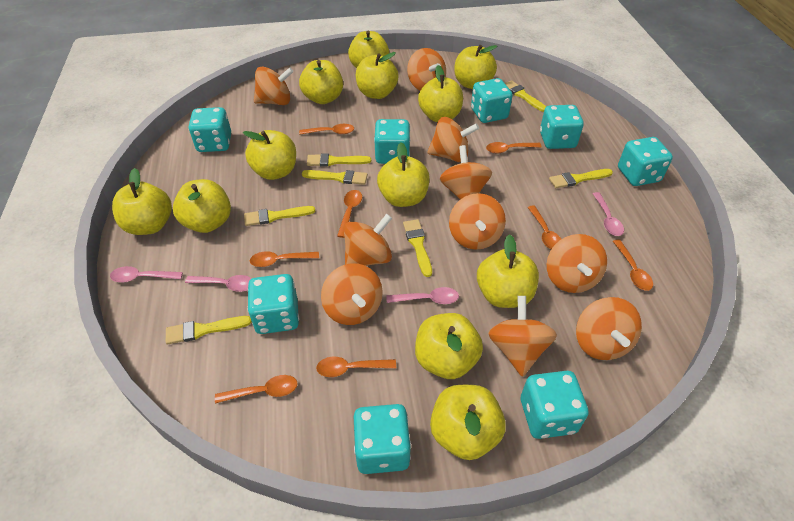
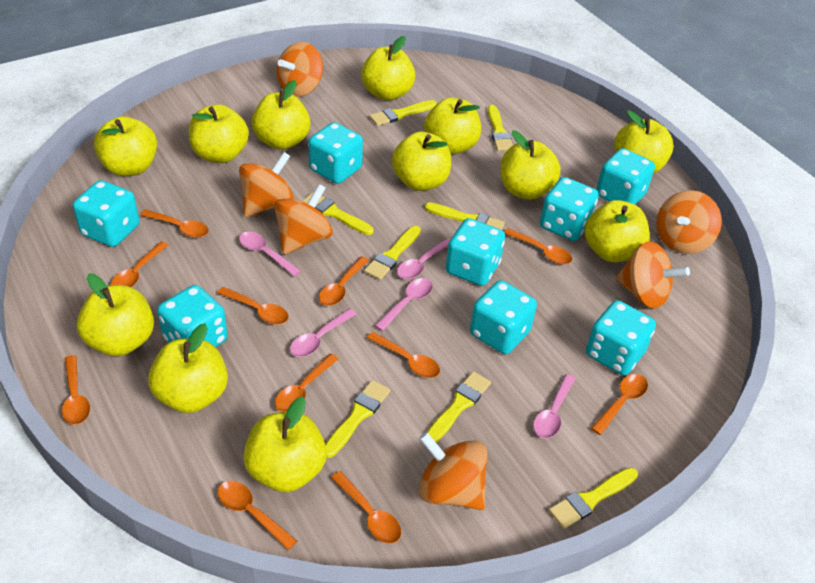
orange spinning top: [254,66,293,105] [321,263,383,325] [344,214,392,266] [407,48,446,91] [428,117,479,162] [440,145,492,199] [449,193,506,250] [488,296,557,377] [547,234,607,293] [576,297,642,360] = 10 -> [239,152,294,217] [274,184,333,254] [277,42,323,97] [419,432,487,510] [615,241,690,309] [657,190,722,254] = 6
orange spoon: [215,375,298,404] [250,251,319,267] [299,124,354,135] [316,357,396,377] [337,190,362,238] [486,142,542,153] [528,205,561,249] [613,239,653,291] = 8 -> [62,355,90,425] [111,242,168,287] [140,209,209,238] [217,287,289,325] [218,481,297,550] [275,353,339,412] [319,256,369,306] [331,471,401,544] [367,332,440,378] [504,228,572,265] [591,374,648,435] = 11
pink spoon: [110,266,183,282] [185,275,252,292] [386,287,459,304] [593,192,624,236] = 4 -> [239,232,301,277] [290,308,356,357] [375,278,433,331] [397,238,450,279] [533,374,576,438] = 5
yellow brush: [166,316,252,344] [244,206,315,226] [302,170,368,185] [307,153,371,166] [403,219,432,277] [505,80,546,112] [549,169,613,188] = 7 -> [302,192,374,235] [325,380,390,458] [364,226,421,280] [369,100,436,126] [425,202,505,230] [427,371,491,442] [488,105,513,151] [549,467,638,529] = 8

